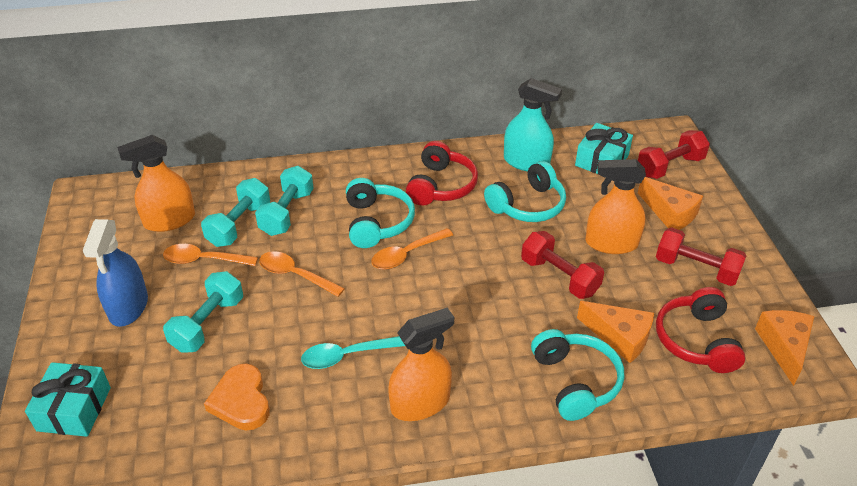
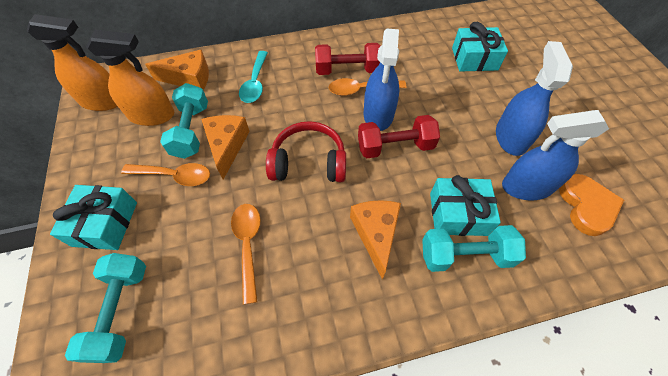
blue spray bottle: [83,219,148,327] = 1 -> [364,29,399,131] [496,41,573,156] [502,110,609,200] = 3
orange spray bottle: [117,135,195,232] [388,308,454,421] [585,159,646,254] = 3 -> [27,14,118,111] [86,30,174,126] = 2
red dumbbell: [521,231,604,299] [638,130,710,179] [656,227,747,286] = 3 -> [315,43,381,75] [358,115,440,158] = 2
red headphones: [406,141,478,206] [656,287,746,373] = 2 -> [266,121,346,182] = 1
turquoise gift: [25,362,111,437] [575,123,633,174] = 2 -> [50,185,137,250] [430,175,501,236] [452,22,508,72] = 3
turquoise headphones: [346,178,415,248] [484,161,566,222] [531,329,624,421] = 3 -> none = 0
turquoise spray bottle: [504,78,562,172] = 1 -> none = 0

